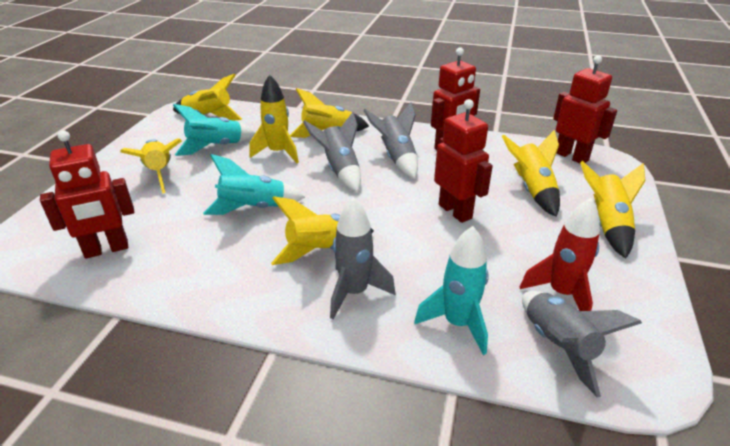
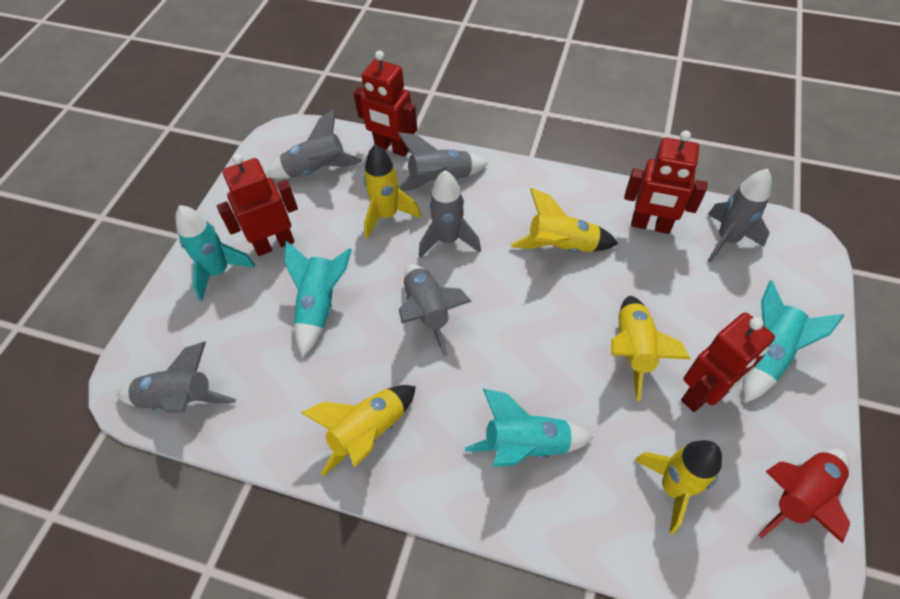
grey rocket: [303,112,361,192] [330,197,395,319] [363,102,418,179] [522,291,642,398] = 4 -> [117,342,236,413] [266,109,362,179] [398,132,488,191] [399,264,472,356] [419,170,481,258] [708,169,772,262] = 6
turquoise rocket: [173,104,256,156] [203,154,305,215] [414,226,489,355] = 3 -> [176,205,255,301] [284,241,352,356] [465,388,593,467] [743,281,844,403] = 4
yellow rocket: [120,138,182,194] [173,74,242,121] [249,75,299,163] [271,196,374,265] [290,88,369,138] [502,130,560,217] [580,161,645,259] = 7 -> [300,385,416,476] [364,144,421,239] [511,188,618,252] [611,296,691,401] [634,440,722,534] = 5

